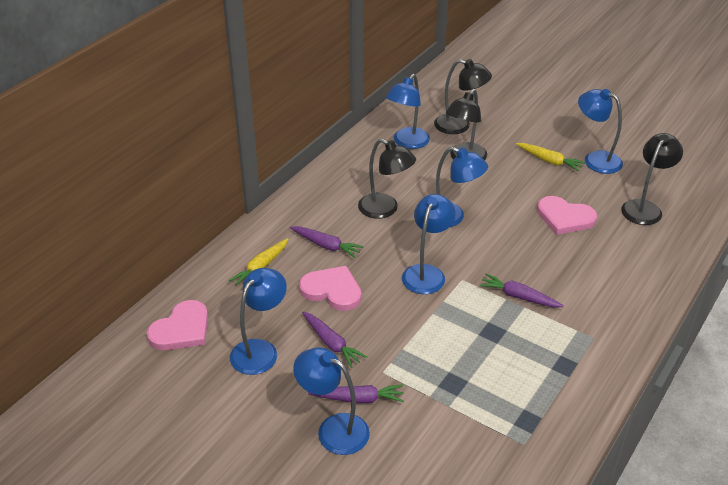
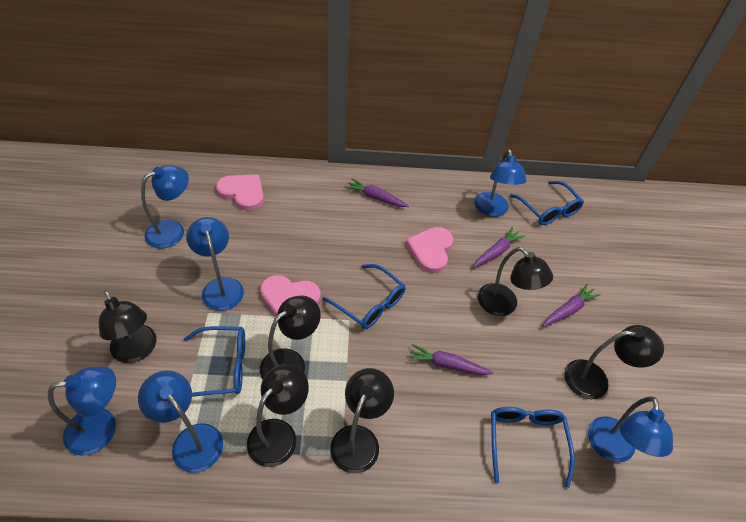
black lamp: [358,139,416,219] [434,59,492,134] [446,89,487,160] [621,133,683,225] = 4 -> [99,290,156,363] [247,364,309,467] [260,295,321,379] [330,368,394,473] [478,247,553,316] [564,325,664,399] = 6
blue glasses: none = 0 -> [184,326,245,397] [322,264,406,329] [491,407,575,488] [510,181,584,225] = 4
yellow carrot: [228,238,289,289] [516,143,585,172] = 2 -> none = 0

